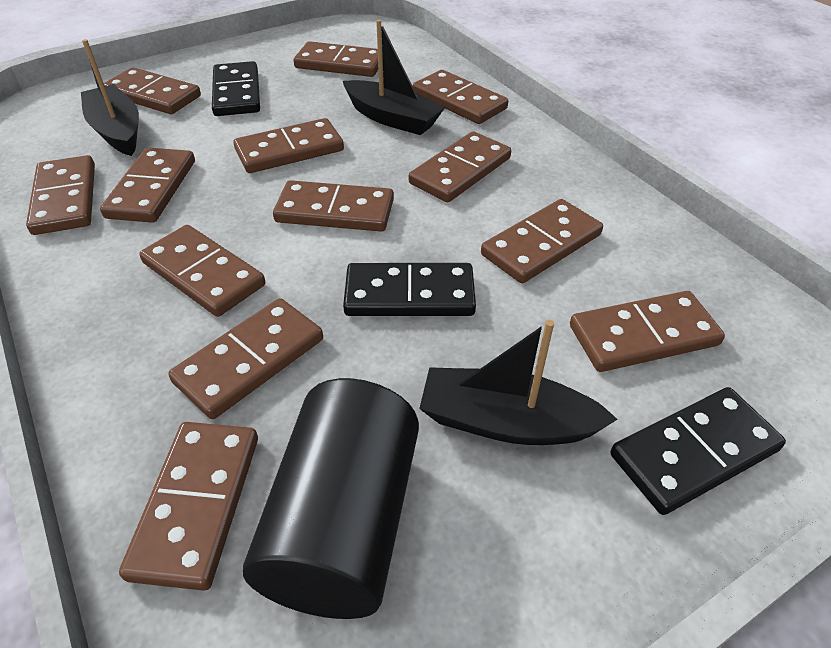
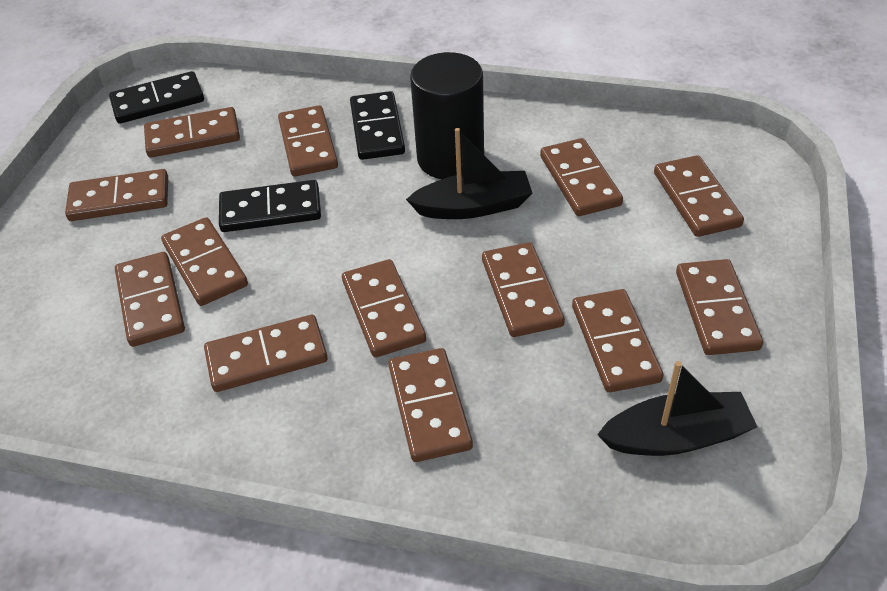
black boat: [81,39,139,156] [343,20,445,135] [419,320,618,445] = 3 -> [406,128,532,219] [597,361,757,456] = 2

